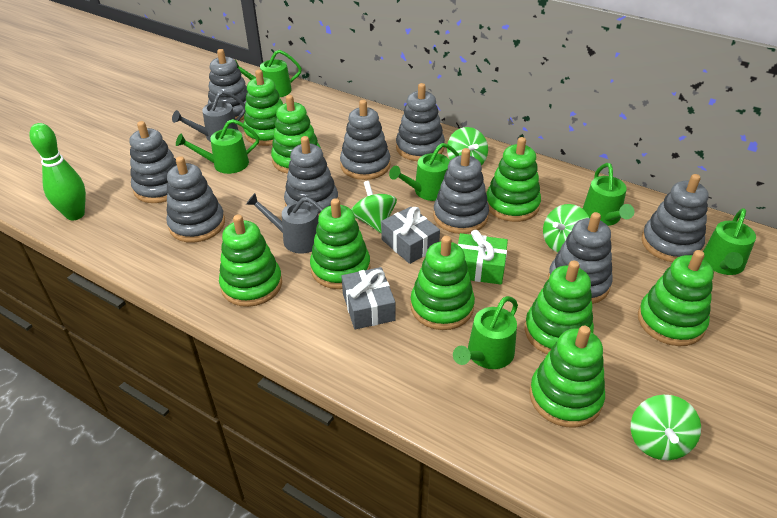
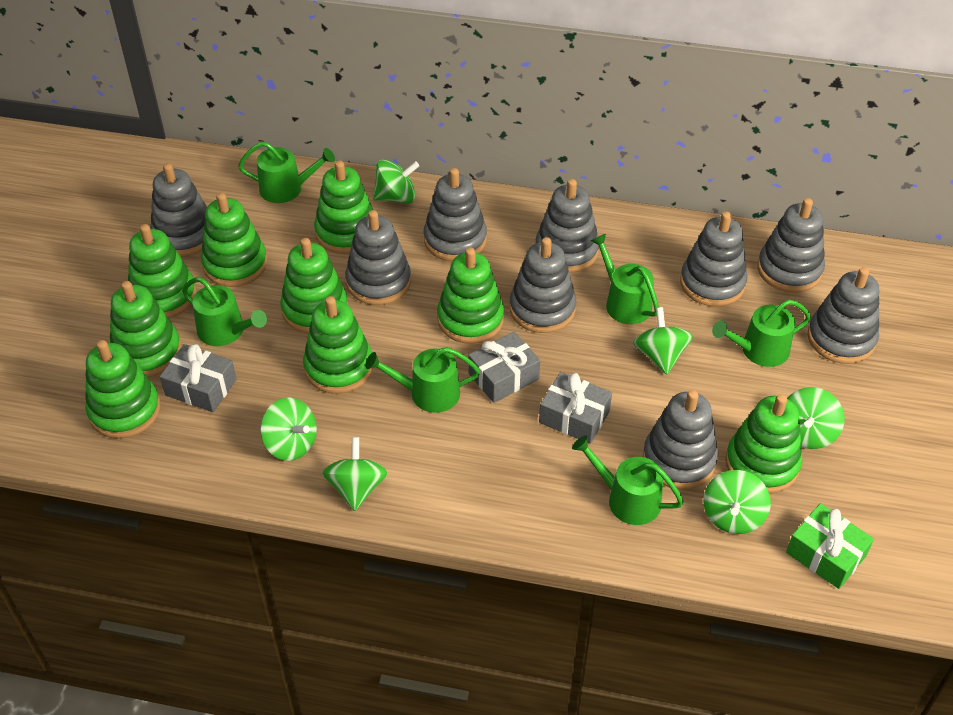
green bowling pin: [29,123,86,220] = 1 -> none = 0
green spinning top: [351,181,397,233] [447,127,488,165] [543,204,589,252] [631,395,701,460] = 4 -> [260,397,317,461] [323,437,388,511] [373,159,419,204] [633,307,693,374] [703,470,771,534] [787,387,844,449] = 6
grey gift: [341,267,396,329] [381,207,440,264] = 2 -> [160,344,237,412] [468,332,540,403] [539,372,612,444] = 3
grey watering can: [172,91,245,142] [246,193,323,254] = 2 -> none = 0

